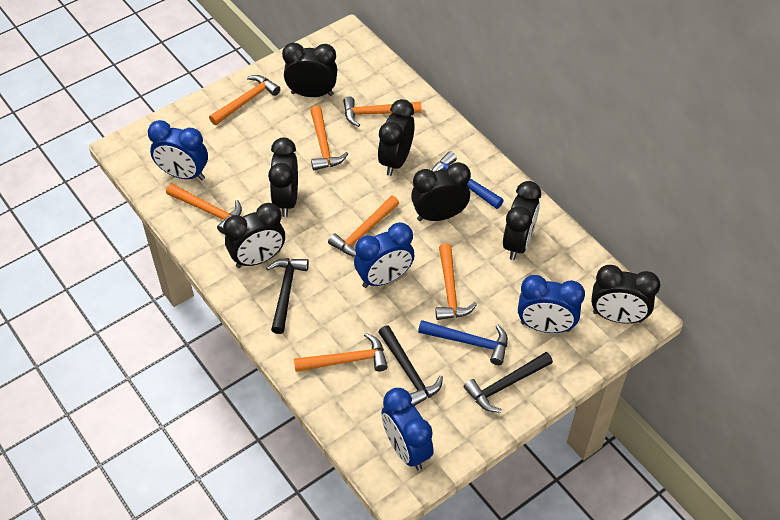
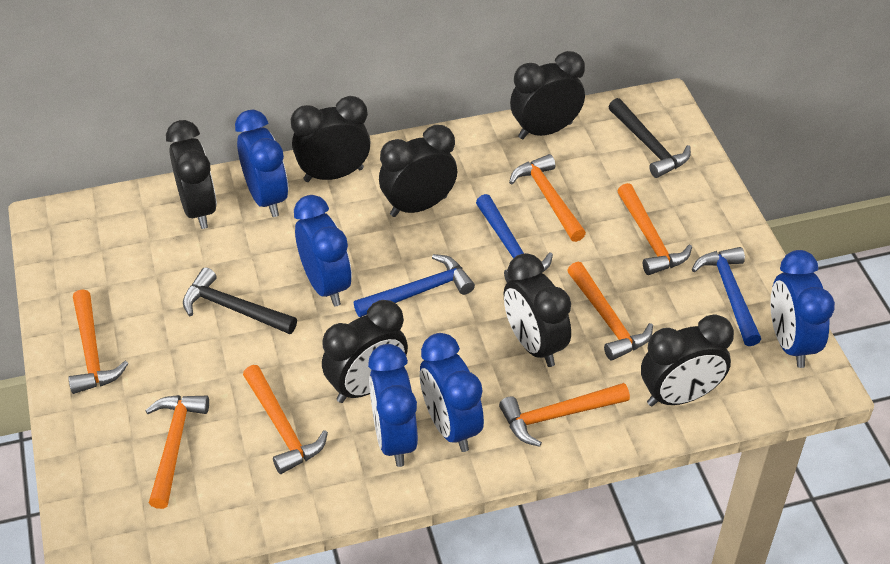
black hammer: [266,258,309,334] [378,325,443,406] [463,352,553,413] = 3 -> [183,267,297,334] [609,98,691,178] = 2
blue clock: [148,120,208,180] [354,222,415,288] [381,388,434,470] [518,275,585,333] = 4 -> [235,110,288,217] [294,195,352,307] [368,344,418,467] [420,333,484,452] [770,250,835,368] = 5
blue hammer: [418,320,508,365] [431,151,504,209] = 2 -> [354,254,475,317] [476,194,553,283] [692,247,761,346] = 3

